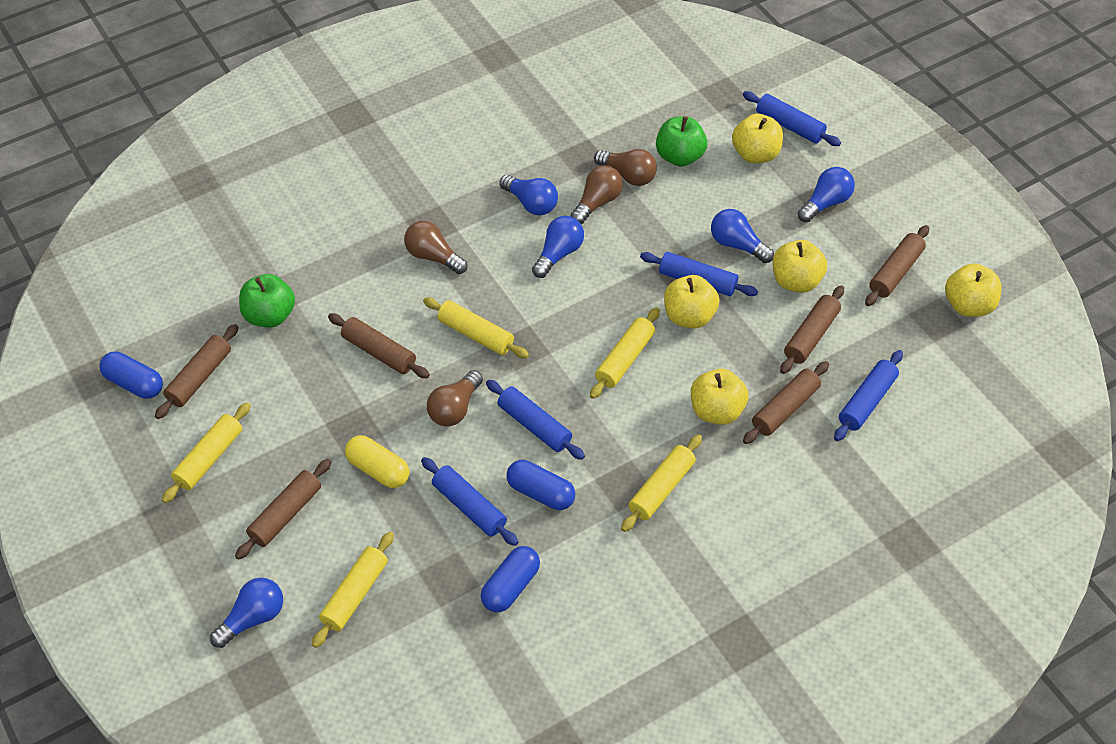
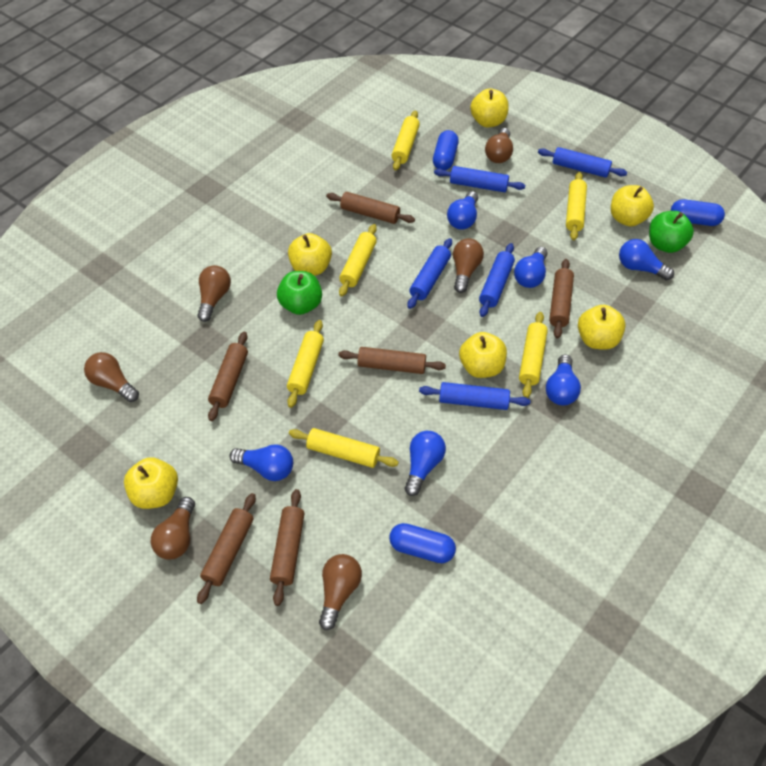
blue light bulb: [210,578,283,648] [499,175,558,215] [532,216,584,278] [711,209,774,263] [798,167,855,222] = 5 -> [230,444,293,481] [405,431,446,496] [447,191,478,230] [514,247,548,288] [546,355,581,406] [619,239,674,281] = 6
brown light bulb: [404,221,468,274] [427,370,483,426] [570,165,623,224] [594,149,657,186] = 4 -> [84,352,139,402] [151,497,195,560] [197,265,231,322] [319,554,362,630] [453,238,484,293] [485,128,513,163] = 6
yellow apple: [664,275,719,329] [691,369,749,425] [732,114,783,164] [773,240,827,293] [945,264,1001,317] = 5 -> [124,457,178,509] [288,233,332,276] [459,332,507,378] [470,89,508,127] [578,305,626,350] [611,185,654,227] = 6
yellow capsule: [345,435,410,488] = 1 -> none = 0
yellow rolling pin: [162,402,251,503] [312,532,394,648] [423,297,529,359] [590,307,660,399] [621,434,702,532] = 5 -> [287,320,324,408] [289,428,399,468] [339,224,377,297] [391,111,420,171] [519,312,548,398] [566,172,587,240] = 6

